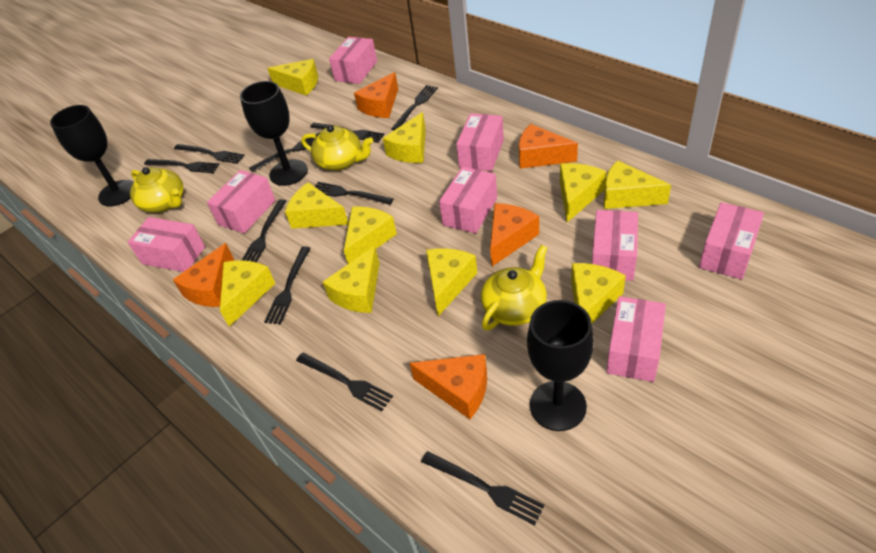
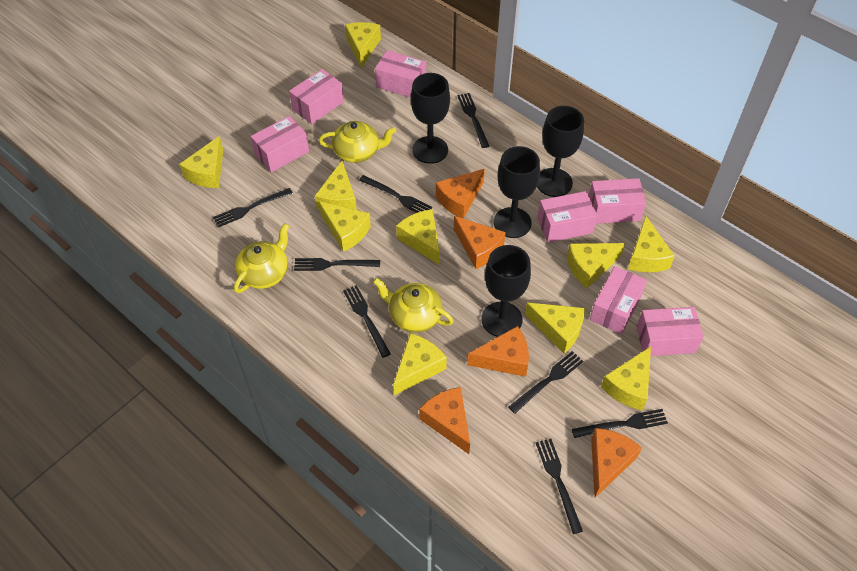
black fork: [144,159,220,173] [174,144,245,164] [242,199,286,262] [249,132,320,172] [264,246,311,325] [296,353,393,411] [310,123,385,143] [315,182,394,205] [391,85,438,131] [421,451,545,525] = 10 -> [213,188,293,227] [294,258,380,271] [343,285,391,358] [359,175,432,213] [457,93,489,148] [508,351,583,414] [536,439,583,534] [572,409,668,438] = 8
black goblet: [50,105,133,206] [240,81,308,186] [527,300,594,431] = 3 -> [411,73,450,164] [481,245,531,337] [494,146,540,238] [537,106,584,197] = 4
pink box: [128,217,205,272] [207,170,276,233] [329,37,377,84] [439,167,497,234] [456,113,504,171] [592,210,638,281] [606,296,666,382] [699,202,764,279] = 8 -> [251,116,309,172] [289,69,344,124] [375,50,426,98] [537,191,598,243] [589,178,646,224] [590,266,647,334] [637,307,704,356] = 7

